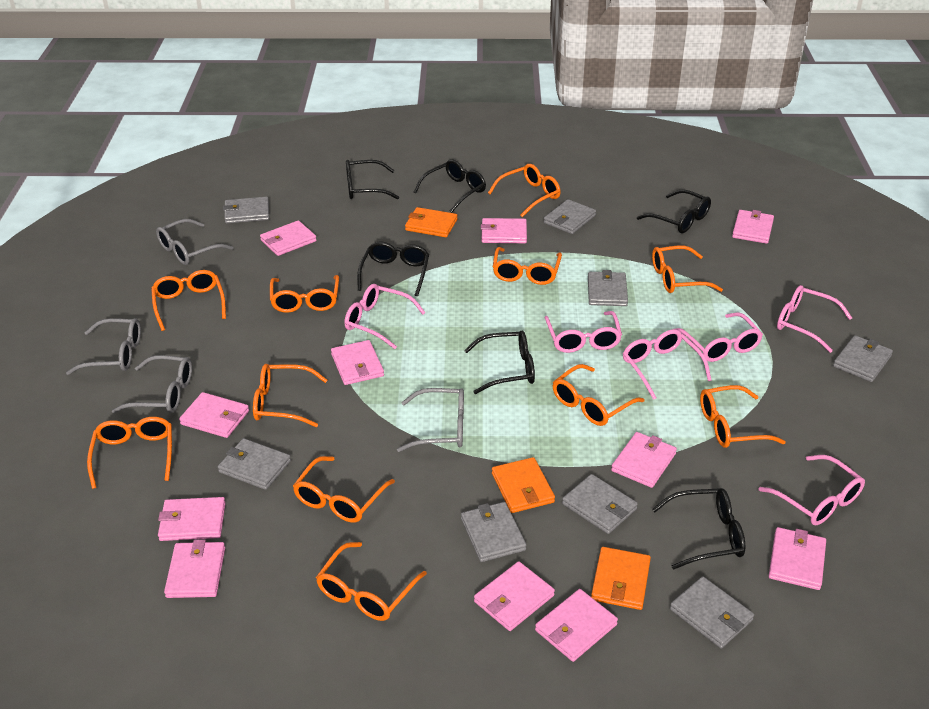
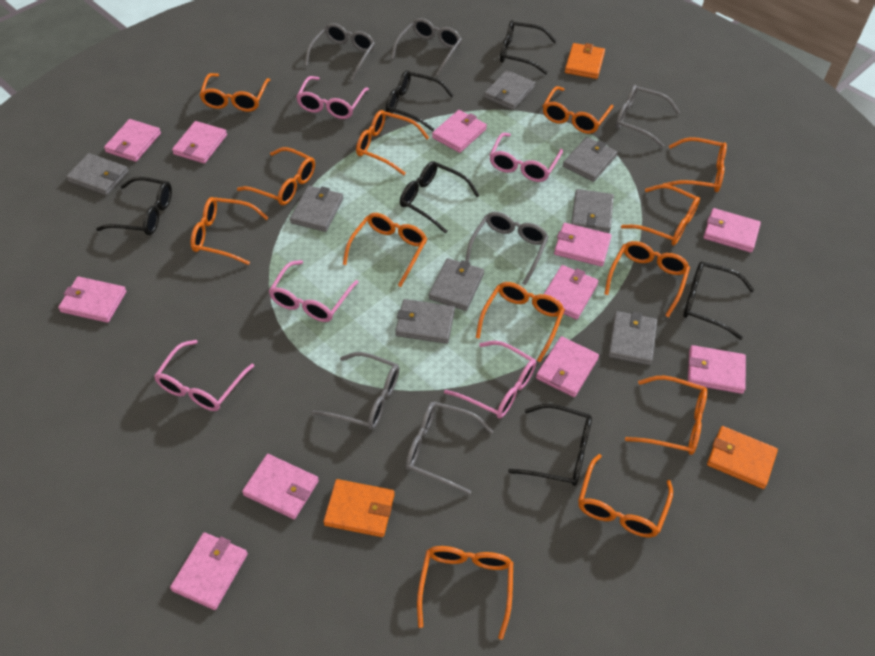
grey glasses: [66,318,141,375] [112,355,192,413] [156,219,233,265] [397,388,464,452] = 4 -> [305,23,375,80] [312,352,399,430] [391,18,462,76] [405,401,494,495] [465,212,548,285] [615,85,680,148] = 6
orange glasses: [87,417,172,489] [151,270,226,331] [253,364,327,427] [270,275,339,313] [293,456,395,523] [316,542,427,621] [488,164,561,217] [493,247,562,285] [553,364,645,426] [652,245,723,293] [700,385,786,448] = 11 -> [191,197,269,265] [200,73,270,112] [237,147,315,205] [343,213,427,287] [356,110,429,175] [417,546,513,640] [476,282,565,362] [543,86,614,134] [578,454,673,537] [604,241,690,317] [621,184,700,245] [625,376,707,455] [663,137,727,192] = 13
pink glasses: [344,284,425,349] [545,311,622,353] [623,329,712,400] [675,312,763,362] [758,455,865,526] [777,285,852,353] = 6 -> [154,340,254,411] [269,260,359,322] [296,76,369,119] [444,341,536,418] [489,133,563,182] = 5

